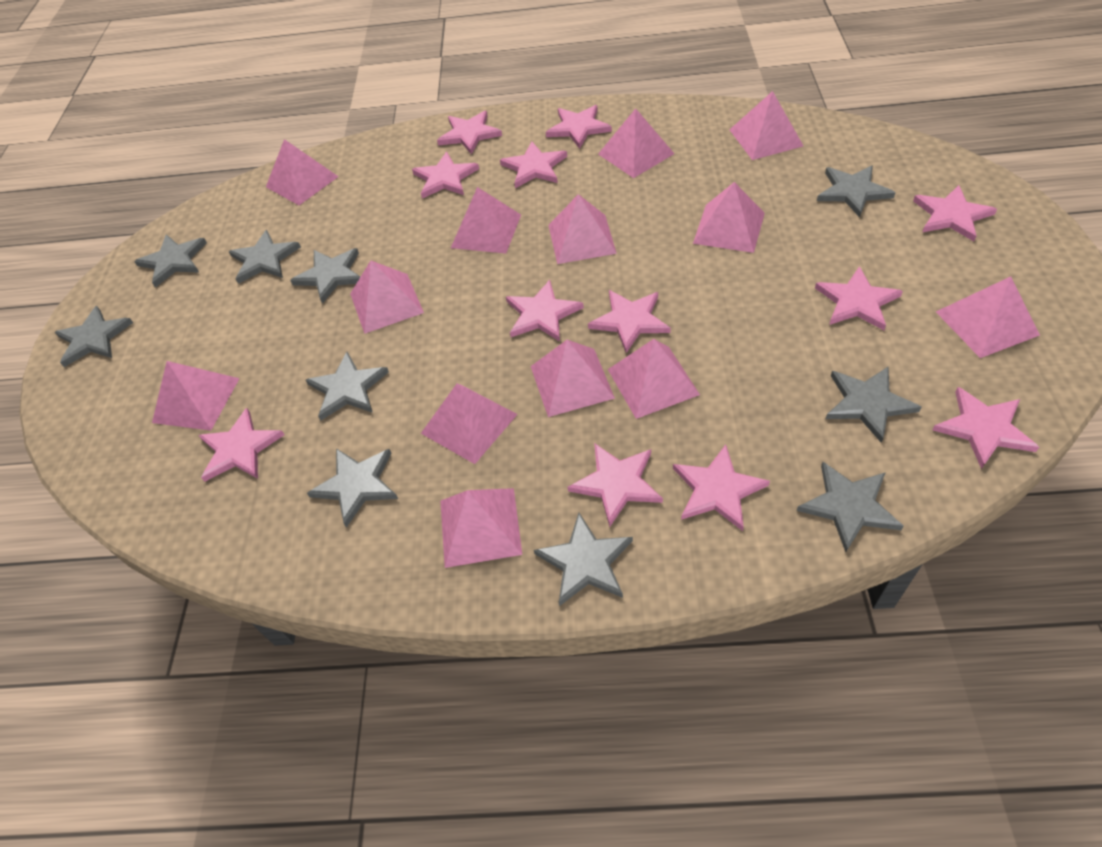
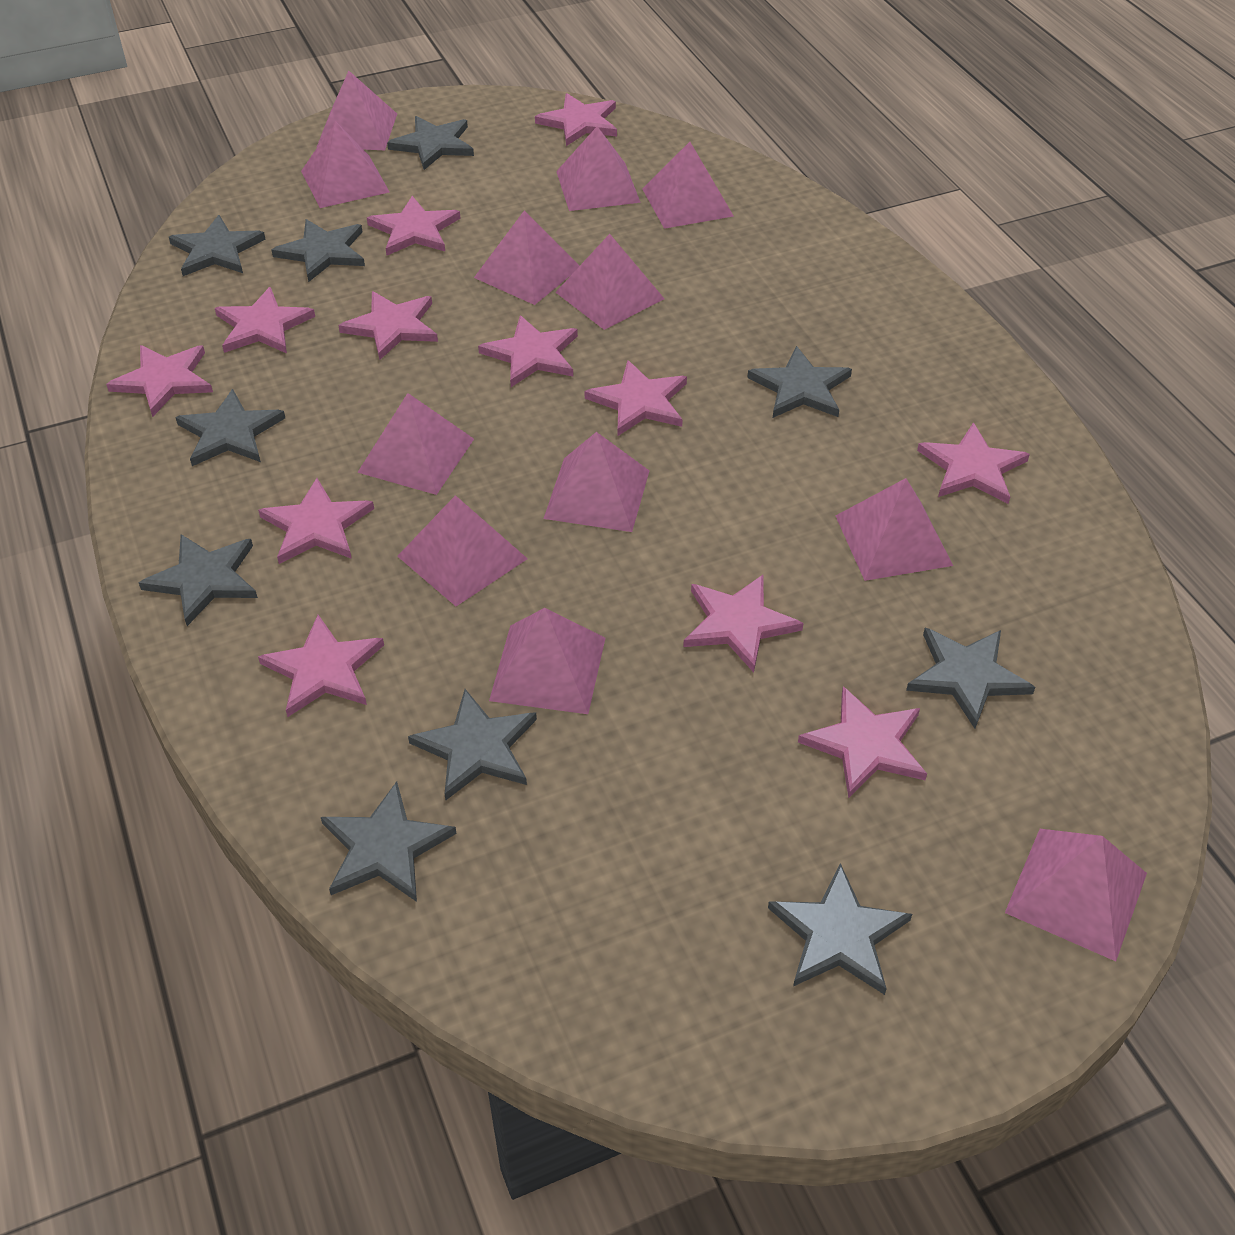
pink pyramid: [152,361,240,431] [266,139,339,205] [350,261,424,334] [421,383,518,464] [440,488,522,568] [451,187,521,254] [531,340,615,417] [548,194,617,264] [598,108,674,178] [608,339,700,419] [693,182,765,253] [729,91,803,160] [936,276,1040,358] = 13 -> [301,121,390,208] [317,71,397,150] [357,393,474,495] [397,495,528,606] [474,211,580,305] [489,608,605,714] [543,432,649,532] [556,126,641,211] [556,234,664,330] [642,142,734,229] [836,478,953,581] [1005,829,1147,961] = 12

